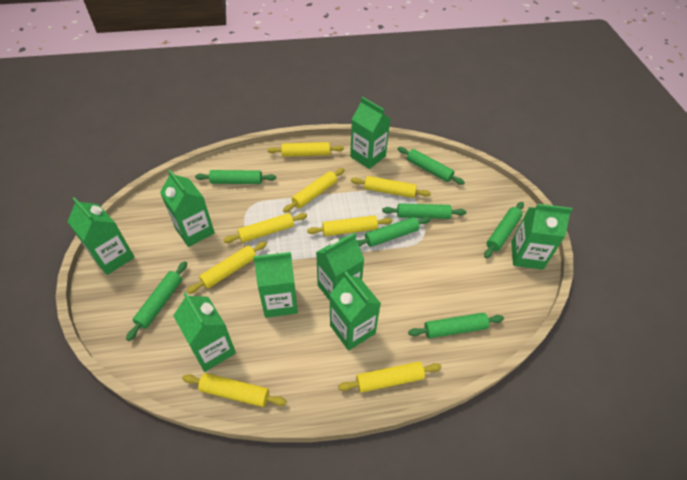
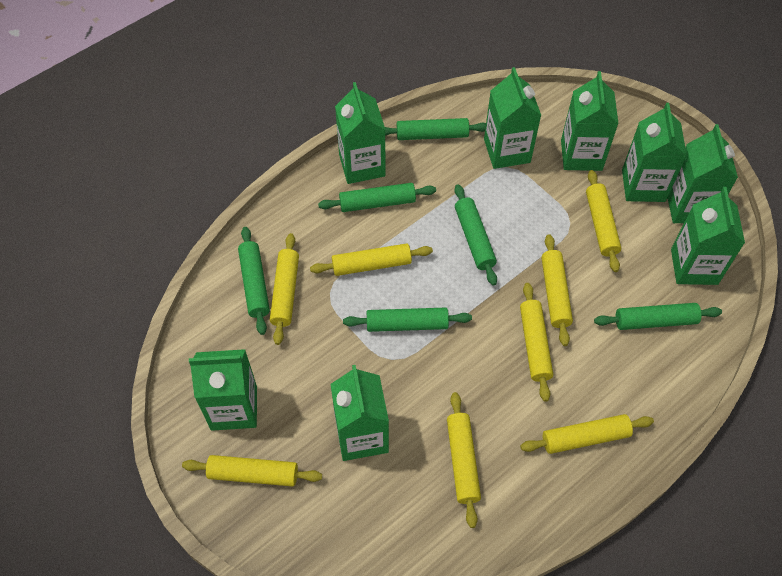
green rolling pin: [126,261,187,341] [195,170,276,184] [357,217,431,247] [382,203,466,219] [398,147,465,185] [408,313,504,339] [484,202,524,258] = 7 -> [238,227,270,335] [318,183,436,212] [343,308,472,332] [385,118,486,140] [455,184,497,286] [594,303,722,330] = 6

